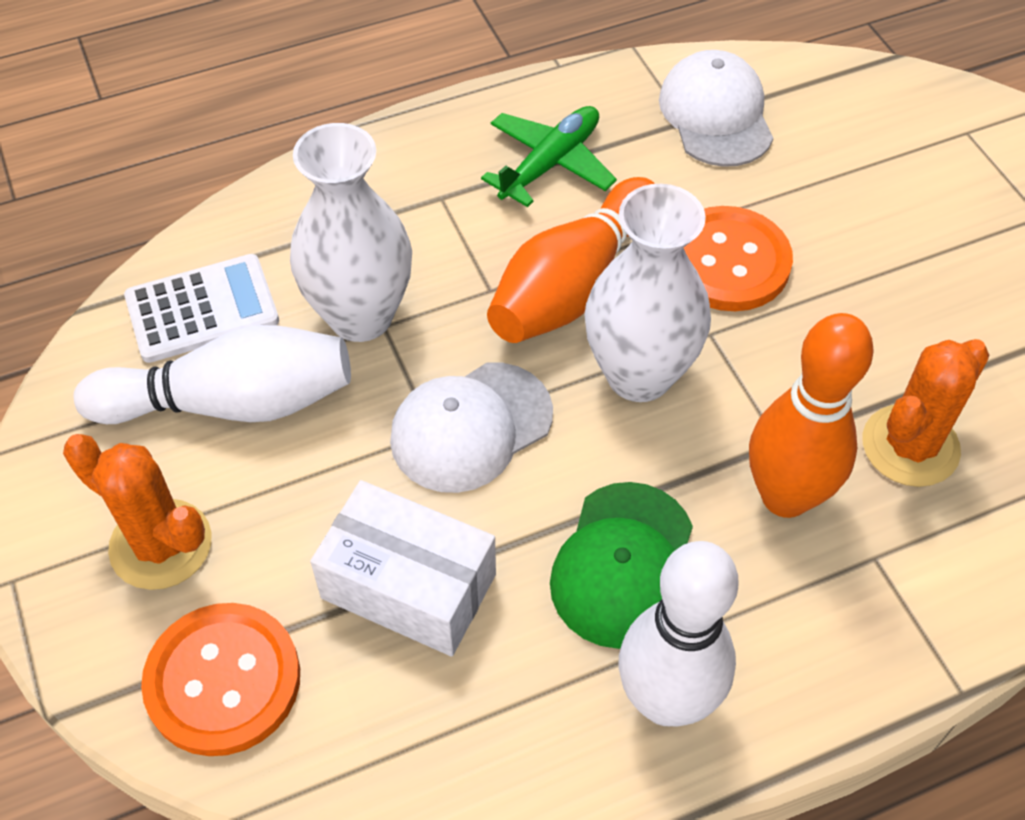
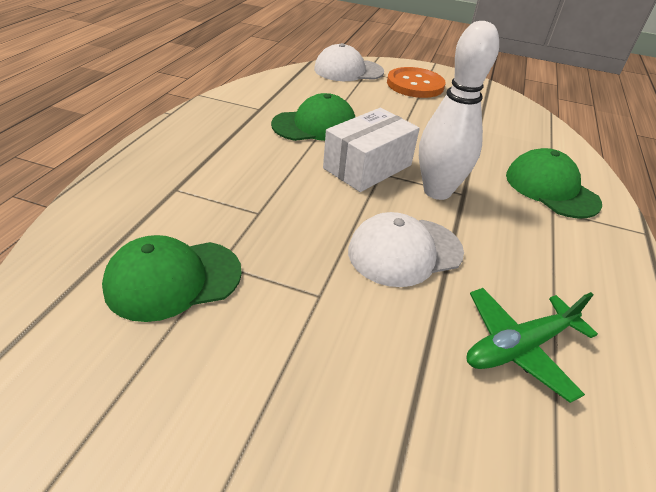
green cap: [550,482,693,649] = 1 -> [102,235,242,322] [271,93,355,141] [506,148,602,218] = 3
orange bowling pin: [487,177,655,343] [749,313,874,518] = 2 -> none = 0
orange button: [141,603,300,756] [684,206,793,311] = 2 -> [387,67,446,98] = 1
orange cactus: [63,434,212,590] [862,339,989,487] = 2 -> none = 0
white bowling pin: [74,325,351,424] [619,541,739,727] = 2 -> [419,21,499,200] = 1
white calculator: [124,254,279,363] = 1 -> none = 0
white vase: [290,123,412,342] [584,184,711,402] = 2 -> none = 0

